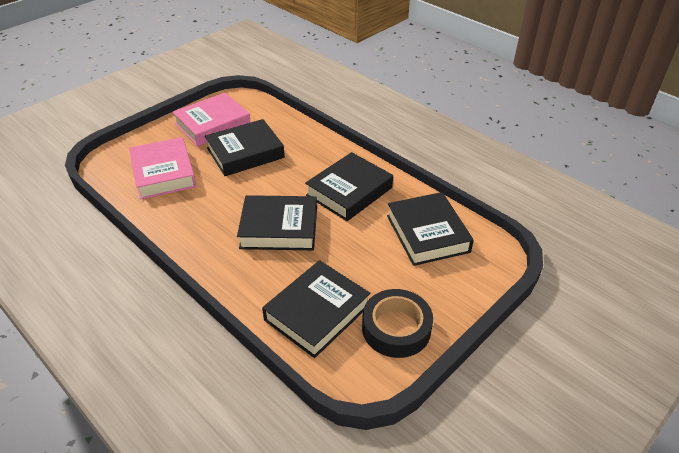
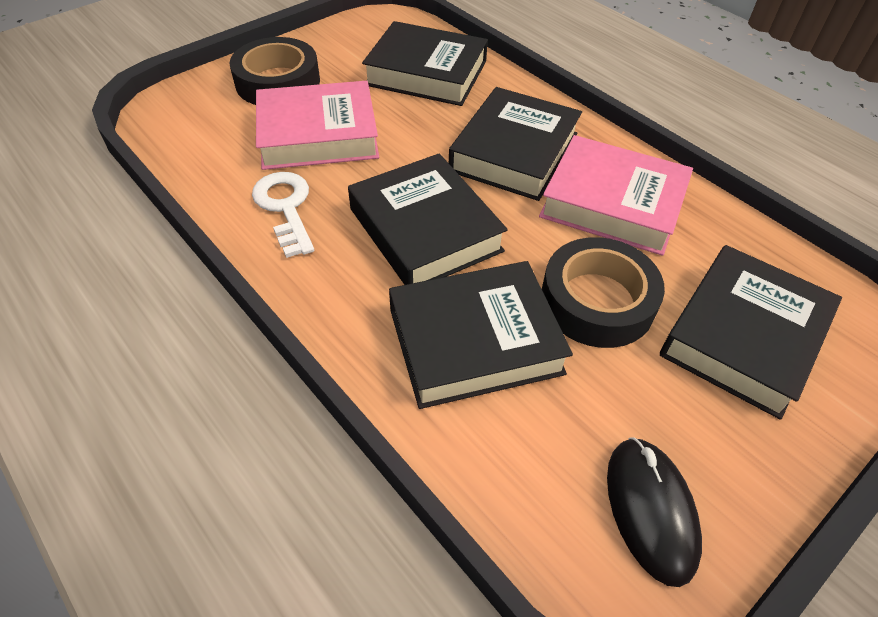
black mouse: none = 0 -> [607,437,702,587] = 1
black tape: [362,289,433,358] = 1 -> [230,37,320,105] [542,237,665,348] = 2
white key: none = 0 -> [252,172,314,258] = 1

